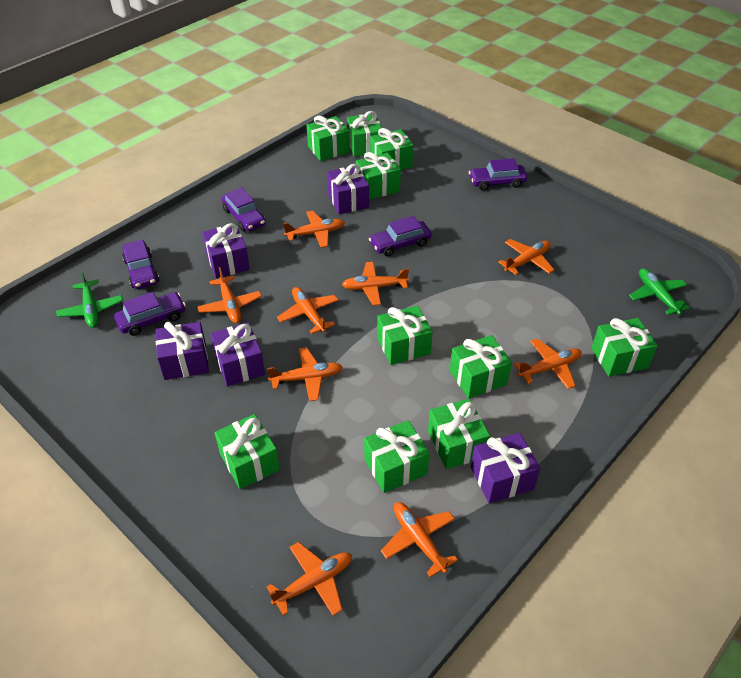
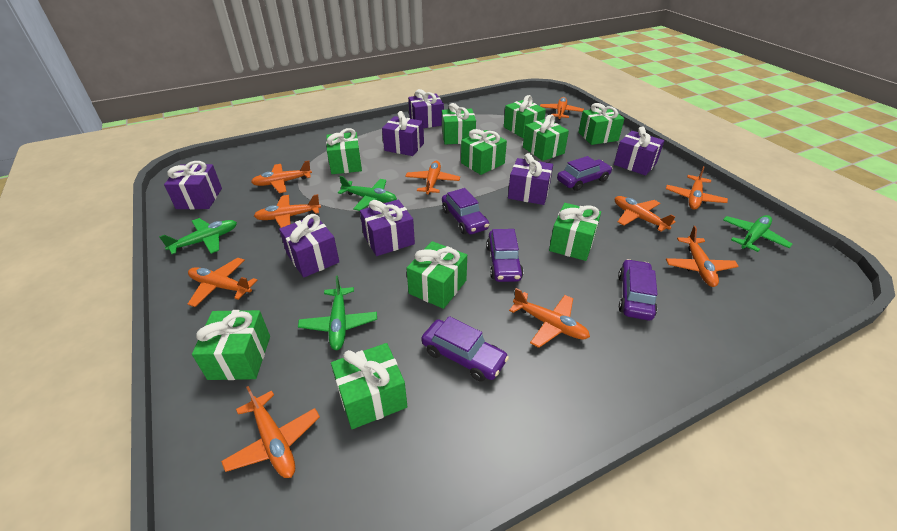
green plane: [56,271,123,328] [629,268,690,315] = 2 -> [159,218,237,254] [298,276,377,350] [338,176,397,211] [723,215,792,252] = 4
orange plane: [197,267,262,323] [267,347,343,402] [267,542,352,616] [277,287,338,334] [283,211,345,248] [342,262,409,305] [381,502,458,577] [498,239,554,275] [514,338,582,389] = 9 -> [188,258,257,307] [221,386,320,478] [251,161,312,193] [254,194,321,228] [405,161,460,195] [509,288,590,348] [540,97,584,120] [615,196,676,232] [666,166,728,210] [666,226,739,287] = 10
purple gift: [156,322,209,380] [202,223,250,279] [211,322,265,386] [327,164,369,215] [471,433,540,503] = 5 -> [164,161,222,209] [279,214,339,278] [360,200,415,256] [382,111,424,156] [408,89,444,128] [508,153,553,205] [614,126,664,176] = 7

